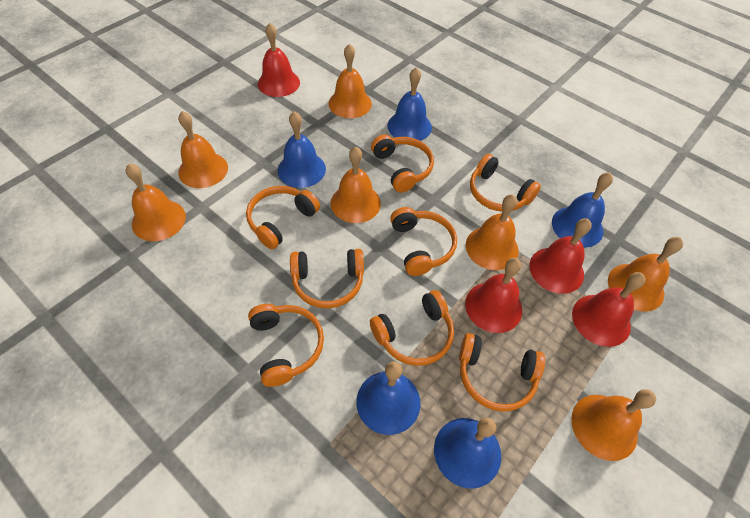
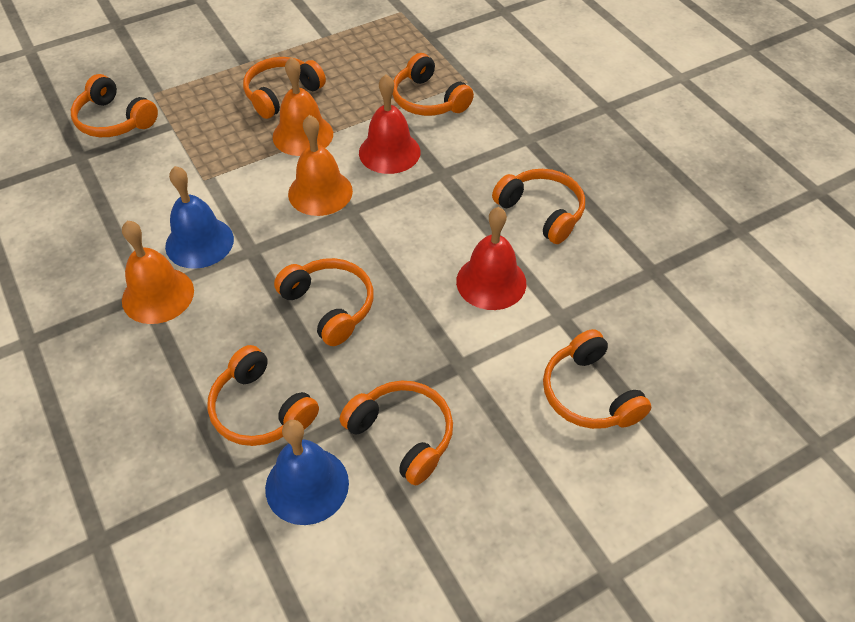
blue bell: [278,111,326,188] [356,361,420,435] [387,67,432,141] [434,417,501,489] [552,172,613,248] = 5 -> [165,166,234,269] [265,420,349,525] = 2
orange bell: [126,164,186,241] [178,111,228,188] [329,44,372,118] [331,147,381,223] [466,195,519,270] [571,389,656,461] [608,237,683,312] = 7 -> [122,221,194,324] [273,57,333,156] [288,115,353,216] = 3
red bell: [258,23,300,97] [465,258,522,333] [530,218,592,294] [572,272,646,347] = 4 -> [359,74,420,174] [456,207,526,310] = 2

